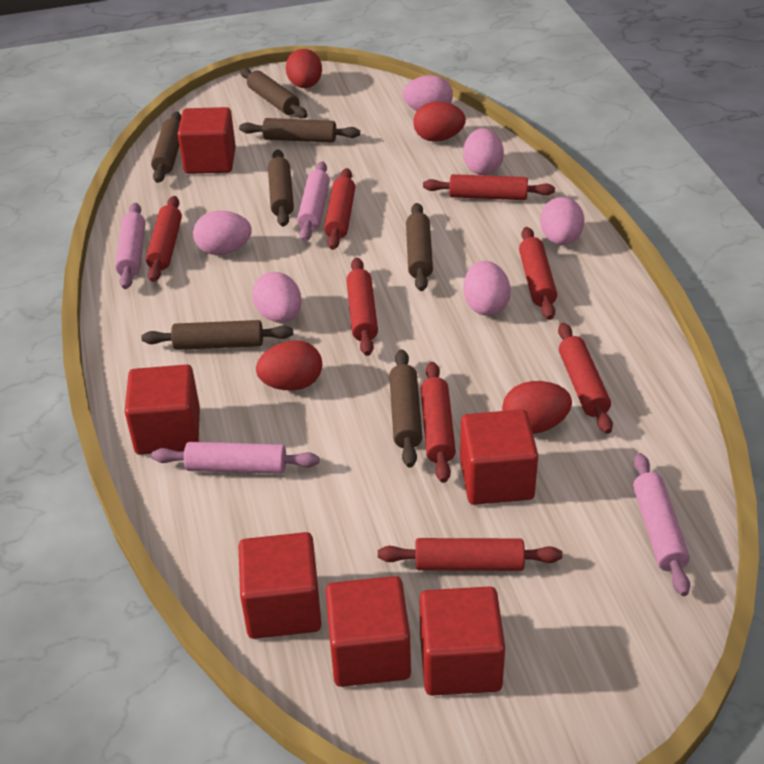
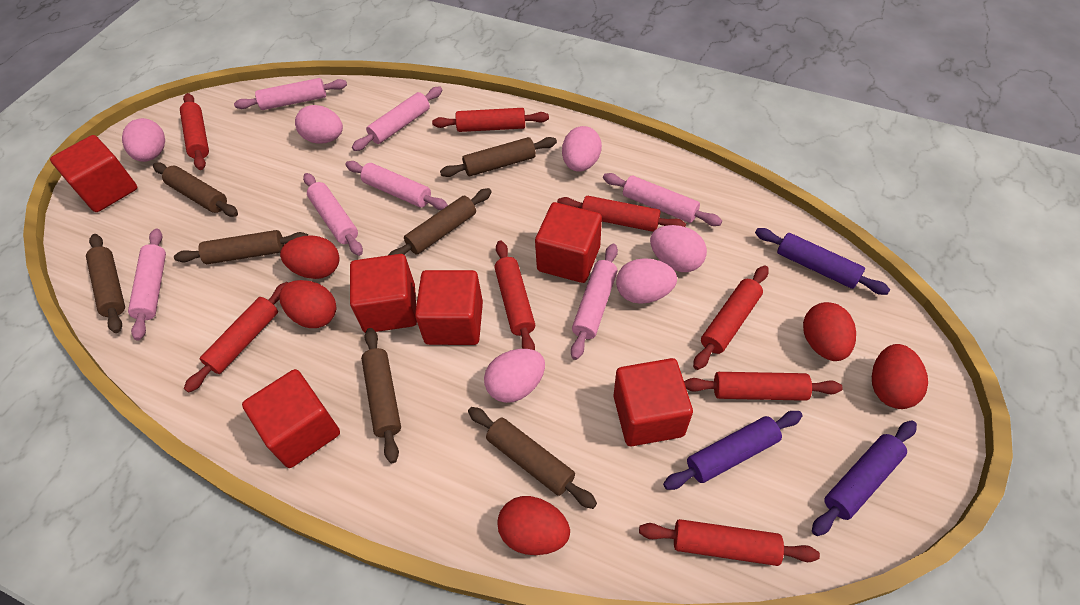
pink rolling pin: [115,203,145,289] [151,442,319,474] [297,161,330,242] [633,453,690,596] = 4 -> [128,228,166,341] [234,78,347,110] [303,173,363,256] [345,161,448,210] [352,87,442,151] [571,244,618,360] [603,173,722,226] = 7
purple rolling pin: none = 0 -> [663,411,803,490] [755,228,890,295] [812,420,917,536] = 3
red egg: [256,340,322,390] [286,49,322,88] [413,101,466,142] [502,381,572,434] = 4 -> [279,280,336,328] [280,235,339,279] [497,496,570,555] [803,302,856,361] [872,344,928,409] = 5

